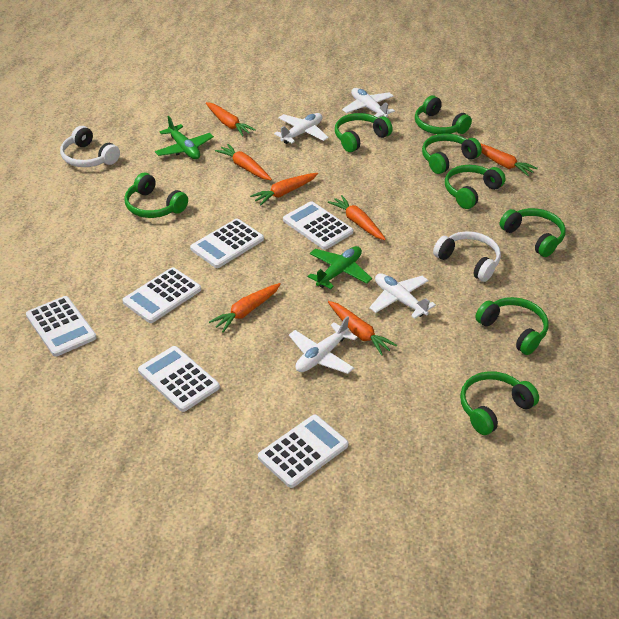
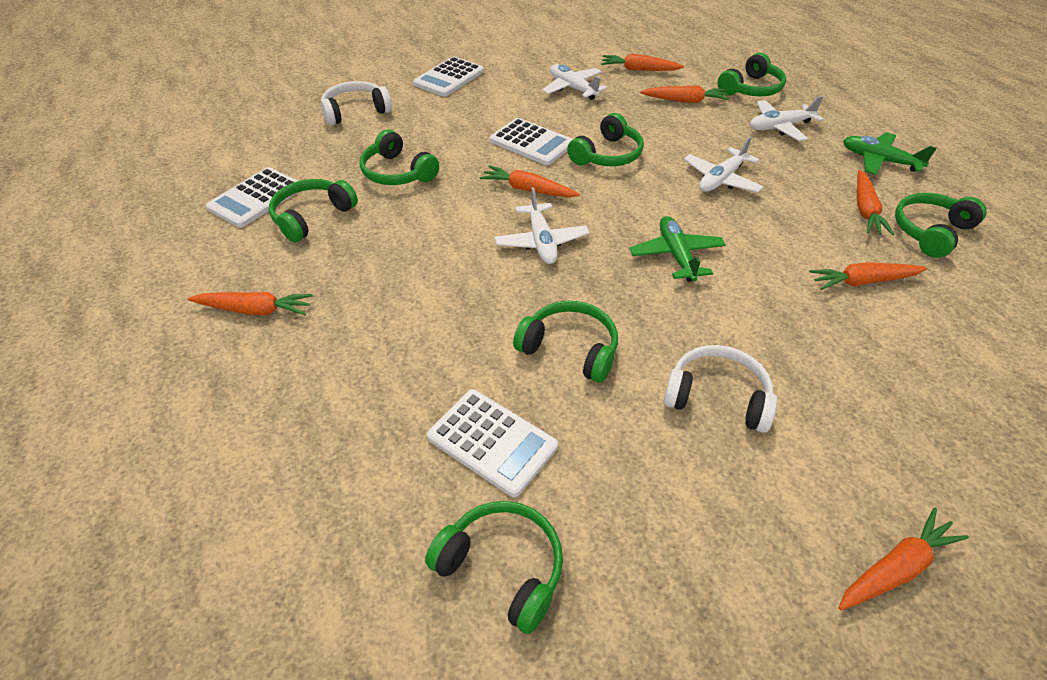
green headphones: [124,173,188,218] [335,113,393,152] [415,95,472,134] [422,134,482,174] [445,165,506,209] [460,371,539,435] [475,297,549,355] [499,208,566,257] = 8 -> [269,179,358,243] [360,130,439,185] [425,501,563,634] [513,301,618,383] [567,113,644,166] [718,53,786,96] [895,193,987,258] = 7
white calculator: [26,296,97,357] [122,267,201,323] [138,346,220,412] [190,219,264,268] [258,415,348,488] [283,201,353,250] = 6 -> [206,167,297,228] [413,57,484,97] [427,389,558,497] [490,118,573,165] = 4

